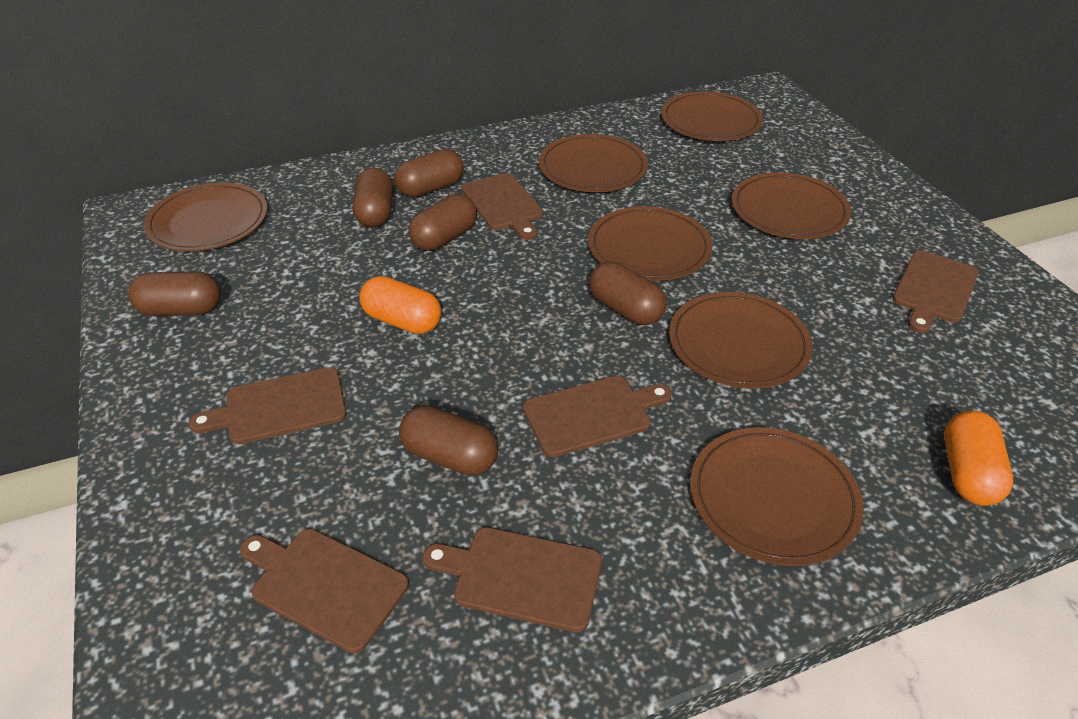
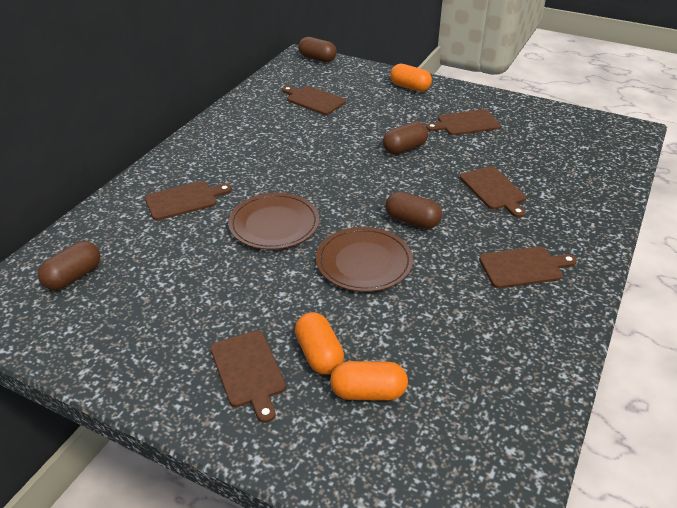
brown capsule: [128,271,221,316] [352,168,393,228] [395,149,464,197] [399,406,498,476] [409,194,477,251] [589,262,667,325] = 6 -> [38,241,100,290] [298,37,337,62] [383,122,428,155] [385,191,442,229] = 4
brown plate: [144,182,268,251] [539,134,648,192] [588,206,712,281] [661,91,763,141] [669,292,813,388] [690,427,864,566] [732,173,851,239] = 7 -> [228,193,319,250] [316,227,413,292] = 2
orange capsule: [359,276,442,334] [944,411,1013,506] = 2 -> [295,312,344,375] [330,361,408,401] [390,64,432,92] = 3

